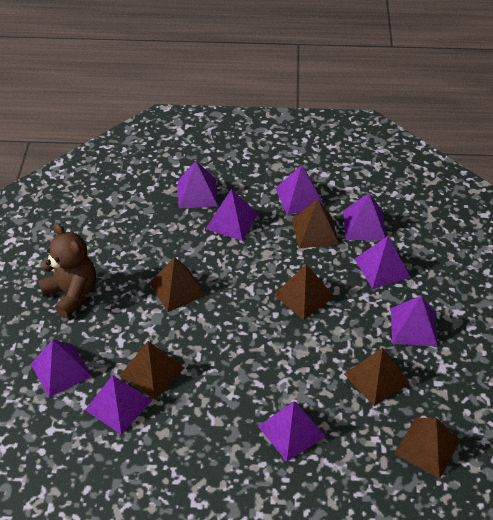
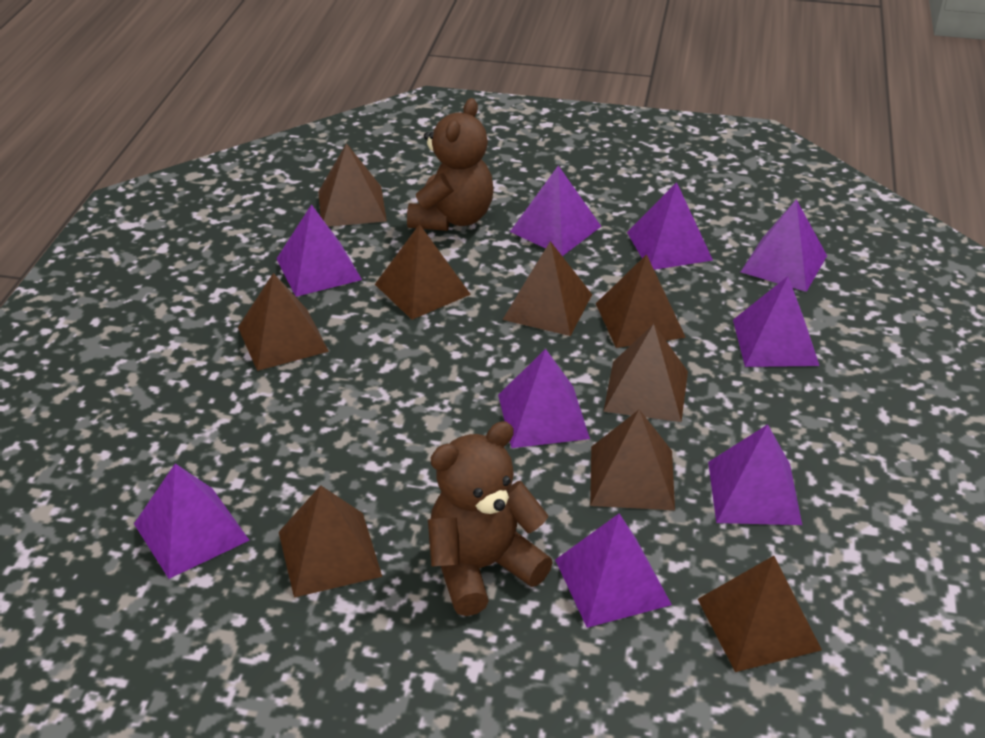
brown pyramid: [120,341,185,399] [149,257,206,312] [274,264,334,320] [292,199,339,249] [344,348,409,406] [394,418,460,479] = 6 -> [238,273,329,371] [279,485,382,598] [318,143,387,227] [375,224,471,320] [503,241,592,336] [590,409,675,510] [596,254,686,348] [603,324,688,422] [698,556,822,672] = 9
brown teddy bear: [38,223,96,318] = 1 -> [407,98,494,231] [428,421,553,616] = 2

